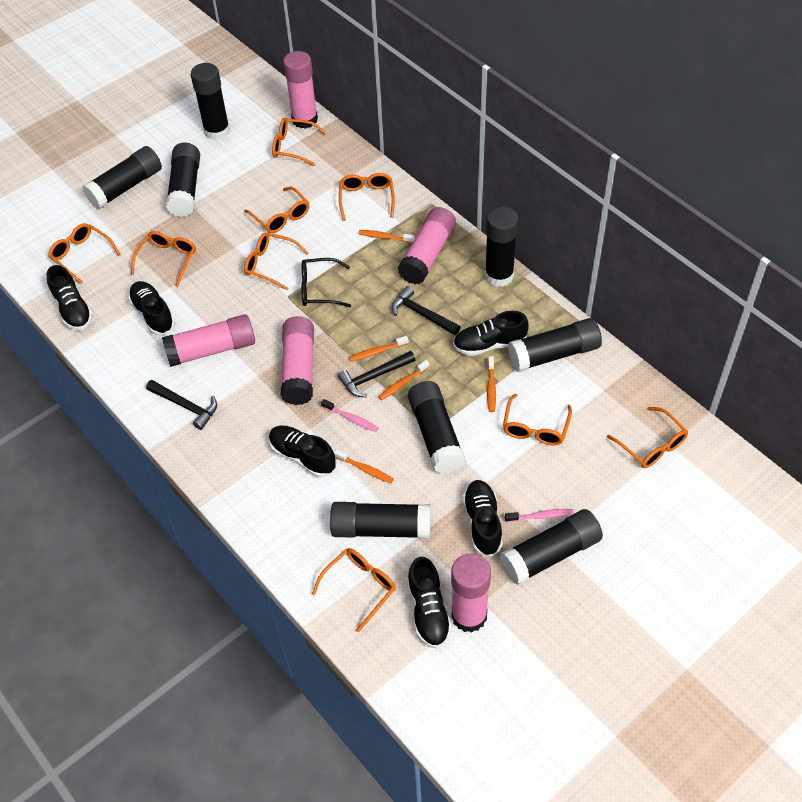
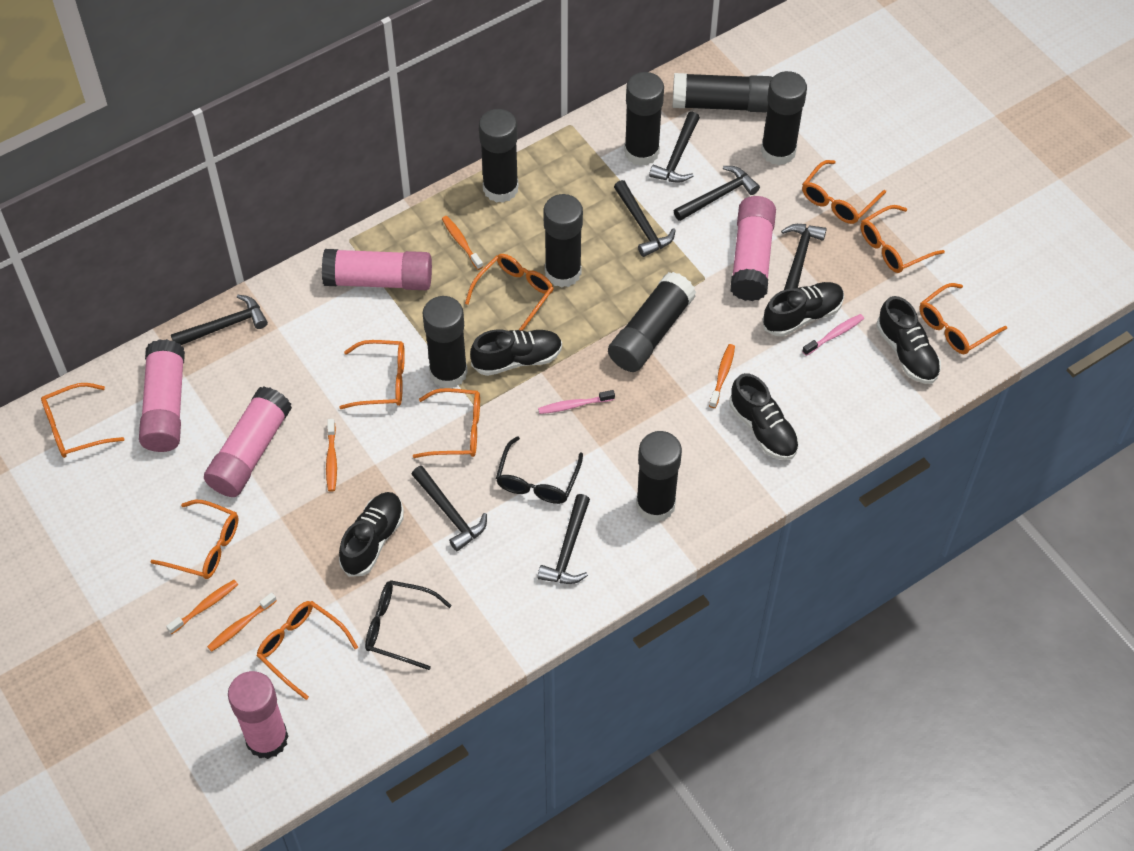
black glasses: [301,258,351,307] = 1 -> [365,580,452,670] [496,436,583,504] = 2
black hammer: [146,380,217,430] [338,351,416,397] [392,286,460,335] = 3 -> [171,295,268,345] [411,466,487,551] [538,494,590,584] [614,180,676,257] [649,112,700,183] [674,166,760,221] [781,224,827,290] = 7
black shoe: [47,265,93,330] [128,281,175,335] [269,426,337,478] [407,557,452,649] [453,311,529,356] [462,480,503,557] = 6 -> [339,492,404,577] [470,329,562,376] [729,373,799,460] [763,282,844,337] [877,296,941,384] = 5

